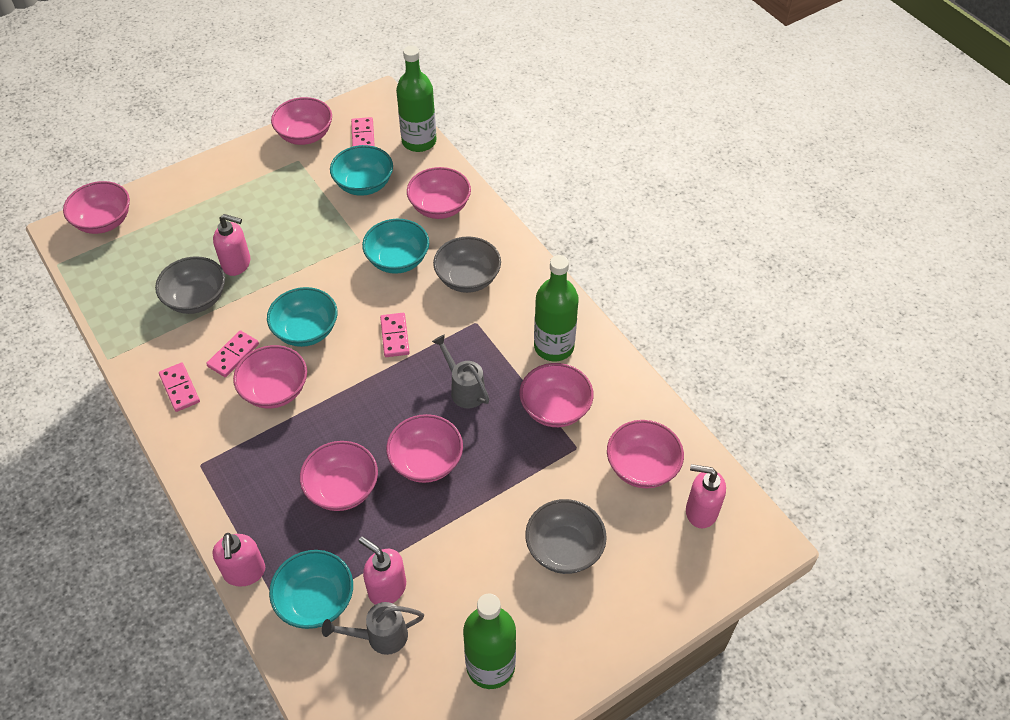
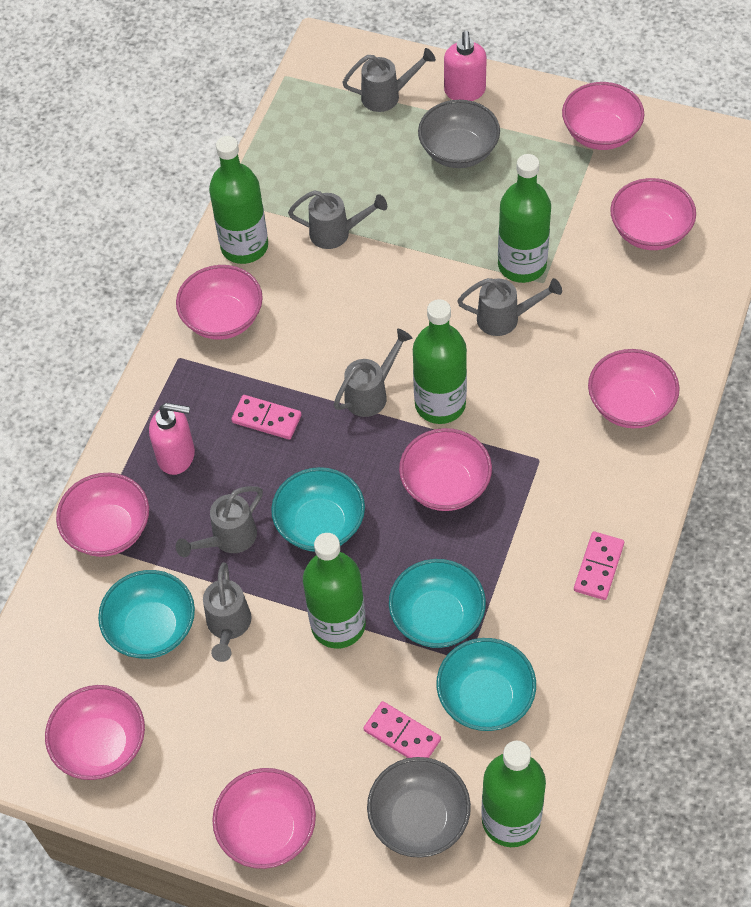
green bottle: [396,45,436,152] [463,594,516,689] [534,255,579,362] = 3 -> [209,136,268,264] [303,533,366,649] [413,299,467,424] [481,741,546,847] [498,154,551,283] = 5
grey bowl: [155,256,225,314] [433,236,501,293] [525,499,607,574] = 3 -> [367,757,471,858] [418,100,500,168] = 2
grey watering can: [322,602,424,655] [432,334,490,409] = 2 -> [176,486,263,557] [203,562,252,662] [288,190,387,249] [334,328,412,417] [342,48,436,112] [457,278,562,336] = 6
pink domino: [159,363,200,412] [206,330,259,377] [351,117,375,147] [380,313,410,357] = 4 -> [231,395,302,440] [363,701,441,758] [574,531,624,600] = 3
pink soap dispenser: [213,214,250,276] [213,533,265,587] [359,536,406,605] [686,464,726,528] = 4 -> [149,403,195,475] [444,31,487,101] = 2

